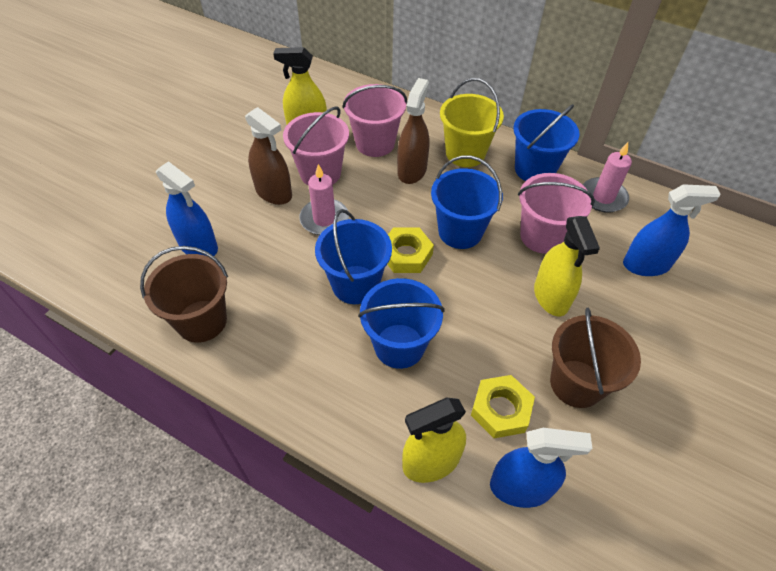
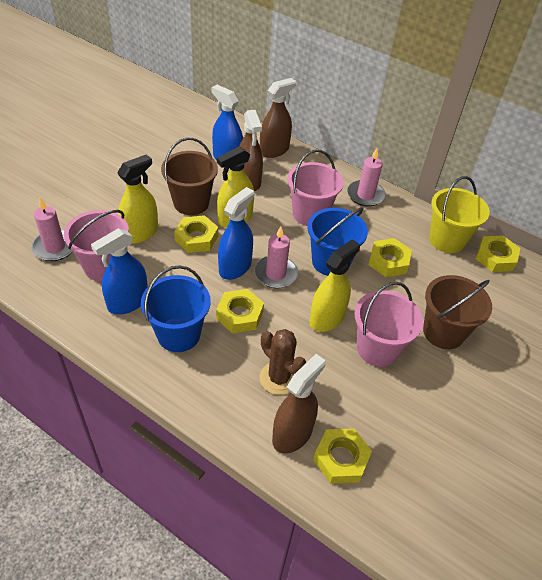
blue bucket: [315,209,392,304] [358,278,445,369] [431,155,503,249] [513,104,580,181] = 4 -> [141,265,211,352] [307,208,368,276] = 2
brown cactus: none = 0 -> [260,329,306,395] = 1
brown spray bottle: [245,107,292,205] [397,78,430,184] = 2 -> [239,110,263,191] [260,78,296,158] [272,354,326,454] = 3
pink candle: [299,164,349,235] [583,142,632,213] = 2 -> [31,198,73,261] [254,226,298,289] [347,148,386,207] = 3
yellow nut: [387,227,434,273] [471,375,535,438] = 2 -> [174,215,218,253] [216,289,264,333] [313,429,372,484] [368,238,412,277] [476,236,520,272] = 5

